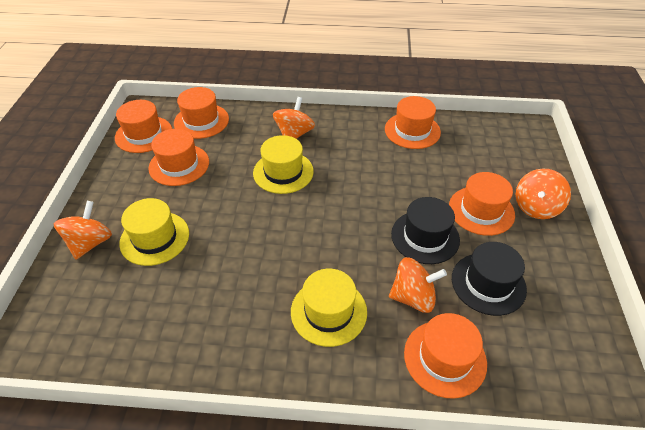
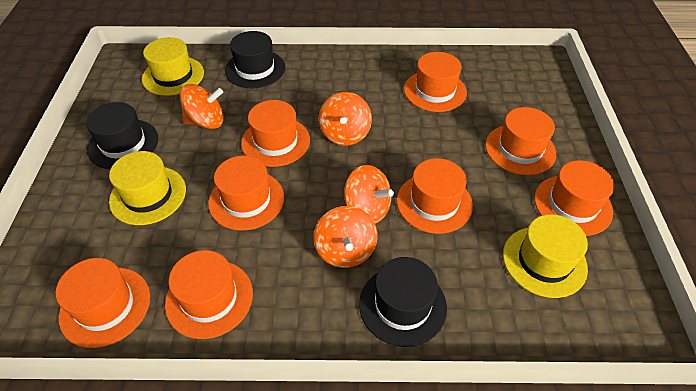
black hat: [391,197,460,264] [452,242,527,316] = 2 -> [86,102,158,169] [225,31,285,88] [359,257,447,347] = 3
orange hat: [115,100,172,153] [149,129,209,186] [174,87,229,139] [385,96,441,149] [404,313,487,399] [449,172,515,236] = 6 -> [56,258,150,348] [165,250,253,339] [208,156,284,231] [241,100,310,167] [397,158,473,234] [404,52,467,112] [485,107,556,175] [534,160,615,236] = 8

